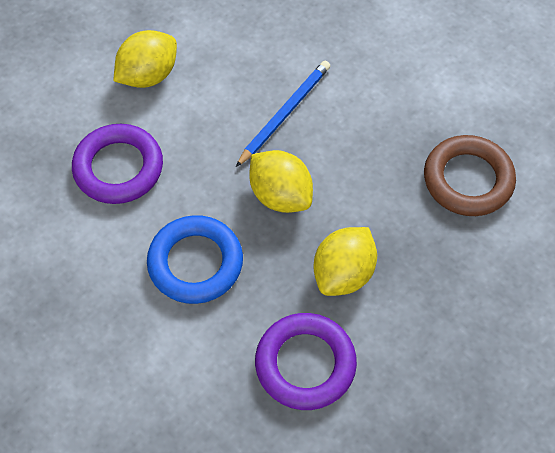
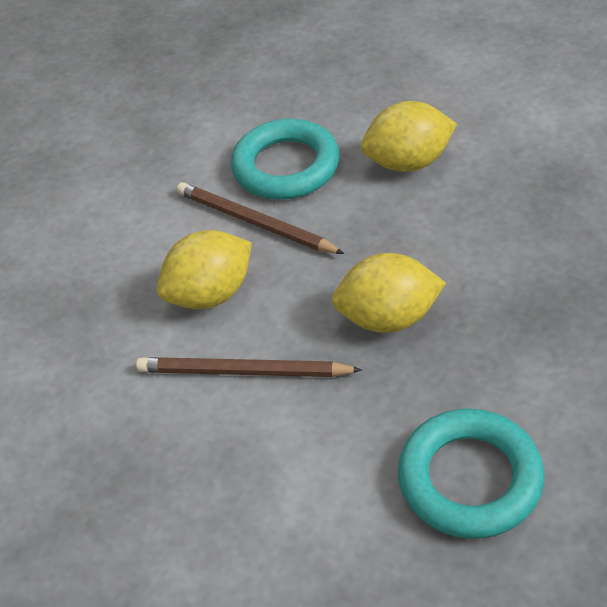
blue pencil: [236,61,330,167] = 1 -> none = 0
blue ring: [147,215,243,304] = 1 -> none = 0
brown pencil: none = 0 -> [136,357,362,377] [177,182,344,254] = 2
brown ring: [424,135,516,216] = 1 -> none = 0
purple ring: [72,124,163,204] [255,313,357,410] = 2 -> none = 0
turquoise ring: none = 0 -> [231,119,340,200] [398,408,544,539] = 2

